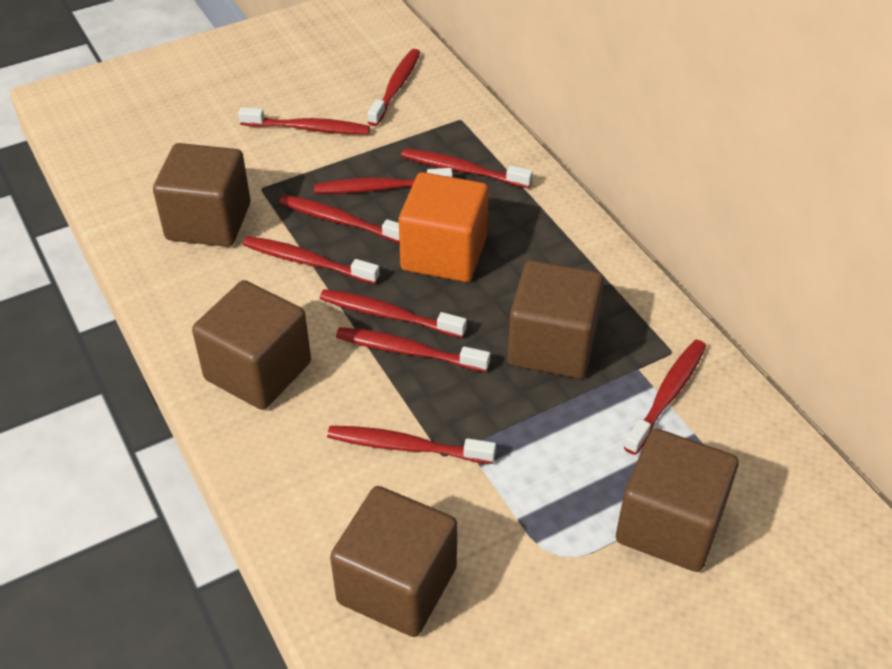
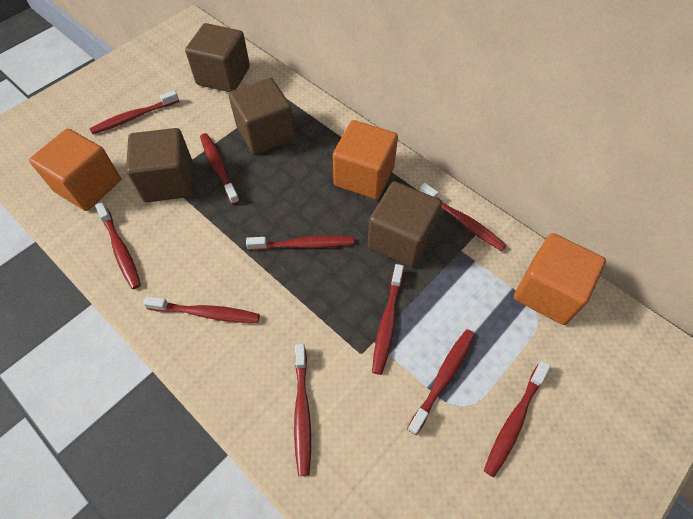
brown cube: [153,143,250,247] [192,280,311,410] [330,486,457,637] [507,260,604,379] [616,429,739,572] = 5 -> [126,128,193,202] [185,23,250,92] [229,78,295,155] [368,181,442,267] = 4
orange cube: [399,172,489,282] = 1 -> [29,129,121,211] [333,120,398,199] [514,233,606,325] = 3

